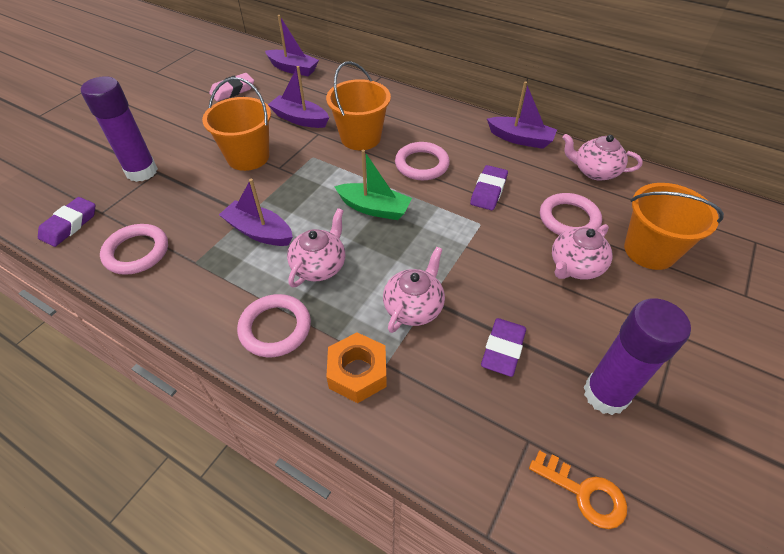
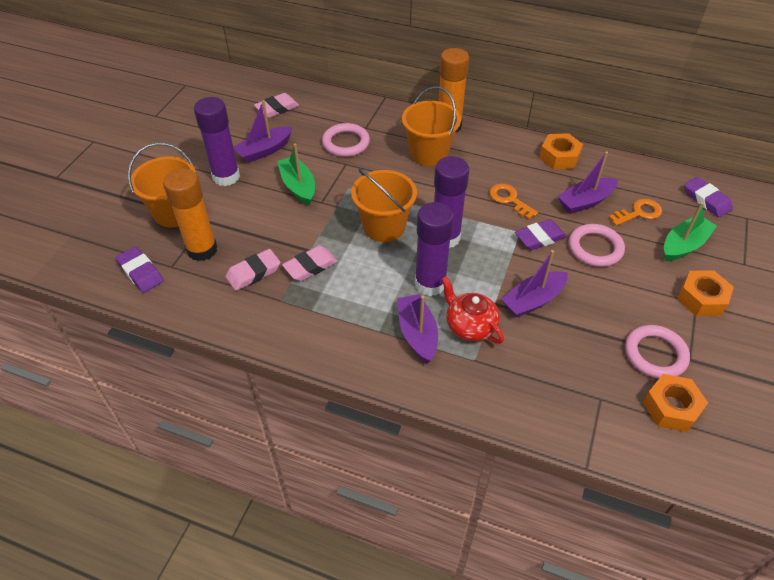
green boat: [334,150,412,220] = 1 -> [277,144,315,205] [664,202,717,261] = 2
orange glue stick: none = 0 -> [163,168,217,261] [439,48,469,133] = 2
orange key: [529,450,627,529] = 1 -> [489,184,538,220] [608,199,662,226] = 2
orange nut: [326,332,387,403] = 1 -> [539,133,583,170] [643,374,708,432] [677,270,734,316] = 3
pink eraser: [209,73,254,101] = 1 -> [225,249,280,291] [254,93,299,118] [282,246,338,281] = 3
pink ring: [100,224,168,275] [237,294,311,357] [395,142,450,180] [540,193,602,235] = 4 -> [322,123,370,157] [569,224,625,267] [625,325,690,379] = 3
pink teapot: [287,208,345,288] [383,247,445,333] [552,224,613,280] [562,134,643,180] = 4 -> none = 0
purple glue stick: [81,76,158,182] [584,298,691,415] = 2 -> [194,97,240,186] [415,202,454,296] [434,156,469,248] = 3
red teapot: none = 0 -> [441,276,504,344] = 1

